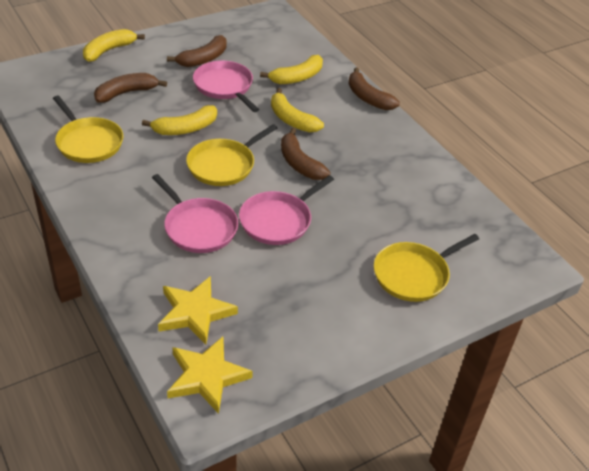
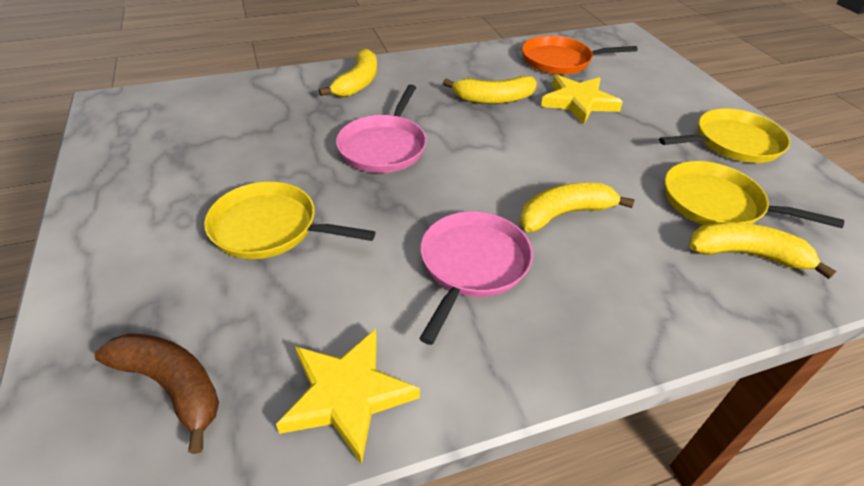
brown banana: [94,73,167,103] [167,35,227,67] [281,128,330,180] [348,67,400,110] = 4 -> [95,333,219,454] = 1
orange pan: none = 0 -> [522,36,638,75] = 1
pink pan: [152,174,238,253] [193,61,259,112] [239,175,334,245] = 3 -> [336,85,427,173] [419,211,533,345] = 2

